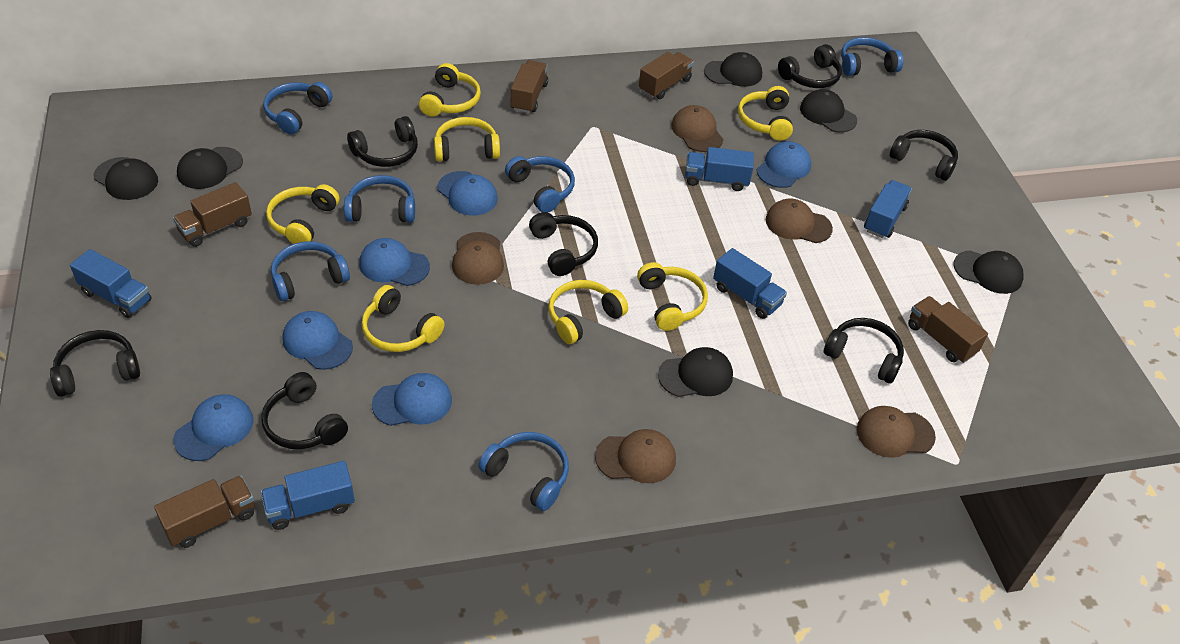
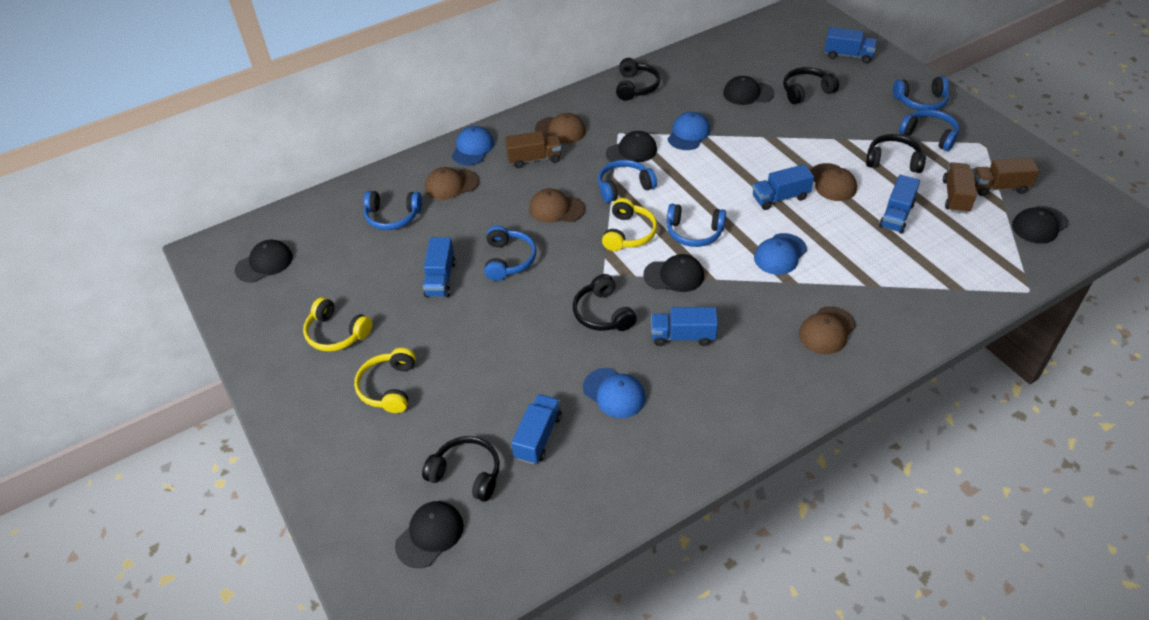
black headphones: [50,330,140,397] [261,372,348,449] [347,116,418,167] [529,212,598,276] [778,44,842,88] [823,318,904,384] [890,130,958,181] = 7 -> [422,436,500,502] [573,274,637,331] [616,58,660,101] [783,67,839,104] [866,134,926,173] = 5
blue cap: [173,394,253,461] [283,311,353,370] [359,238,430,286] [372,373,452,426] [437,171,498,216] [757,141,811,188] = 6 -> [452,126,494,165] [583,368,646,418] [668,112,710,150] [754,233,807,275] = 4
blue truck: [70,249,152,318] [261,461,355,530] [685,147,754,191] [713,248,787,319] [864,180,912,238] = 5 -> [423,237,456,297] [511,394,562,464] [651,307,718,346] [752,164,814,210] [824,27,877,63] [879,175,920,234] = 6
brown truck: [154,476,254,548] [173,182,252,247] [510,60,548,113] [639,52,694,99] [908,296,988,363] = 5 -> [505,131,561,168] [943,162,977,213] [973,158,1039,196] = 3
yellow headphones: [266,184,339,244] [362,285,445,352] [419,63,481,117] [434,117,500,161] [549,280,628,344] [637,262,708,331] [738,86,793,141] = 7 -> [303,297,372,351] [354,348,416,413] [602,198,657,251] = 3

